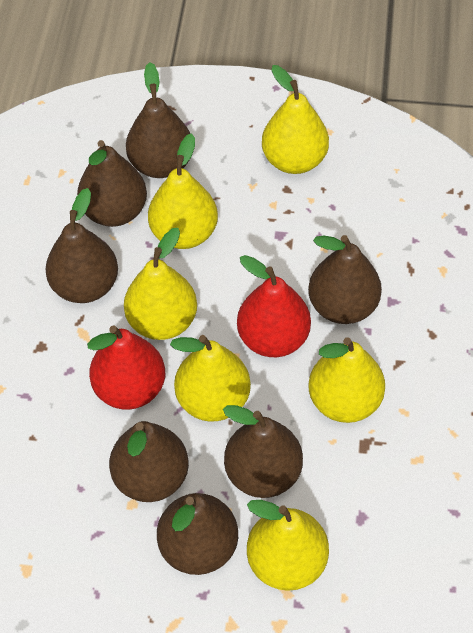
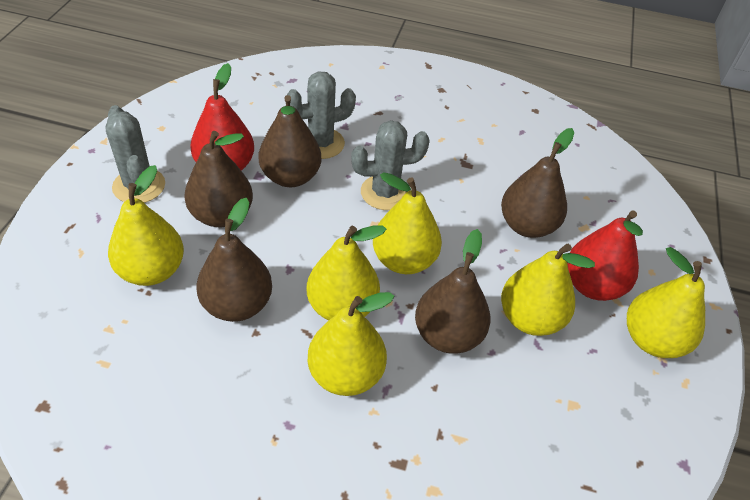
brown pear: [45,188,118,303] [77,140,147,227] [109,421,189,502] [126,62,190,178] [157,493,238,575] [223,405,303,498] [308,235,382,324] = 7 -> [185,131,253,227] [196,198,272,322] [259,95,321,187] [415,229,490,354] [501,128,574,238] = 5
grey cactus: none = 0 -> [106,105,165,203] [287,72,356,159] [351,120,430,210] = 3

